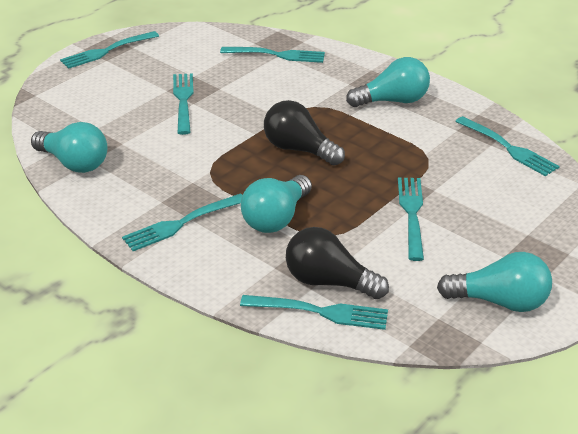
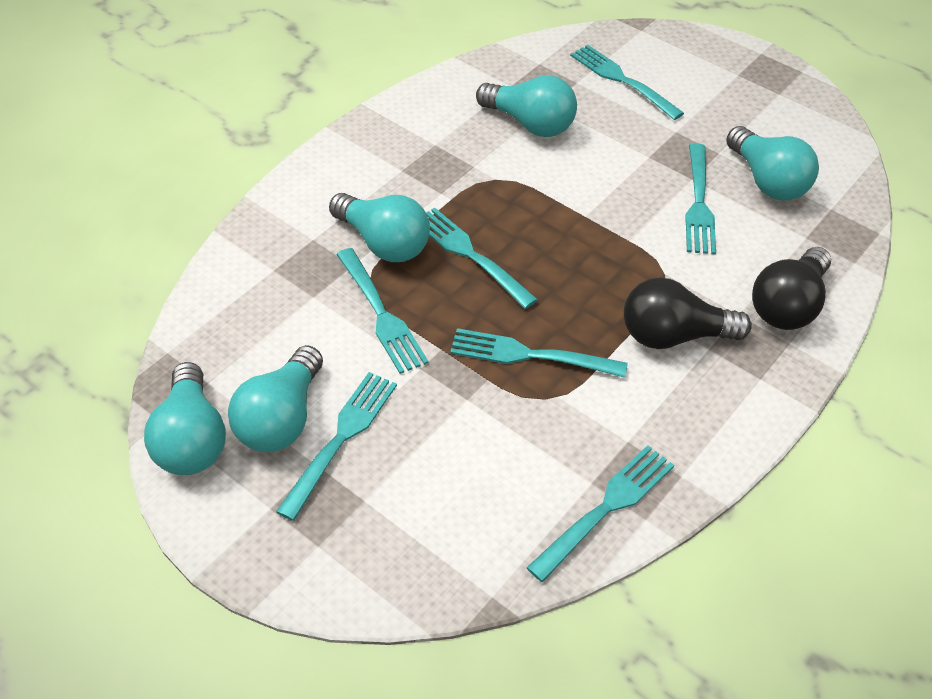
turquoise light bulb: [31,122,107,173] [241,175,312,233] [346,57,430,107] [437,252,552,312] = 4 -> [144,362,226,475] [228,345,323,452] [329,193,430,262] [476,75,577,137] [726,126,819,201] = 5

